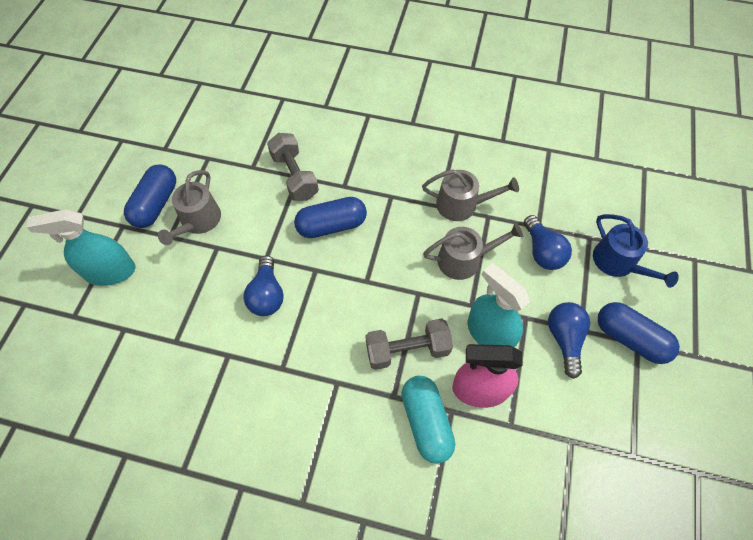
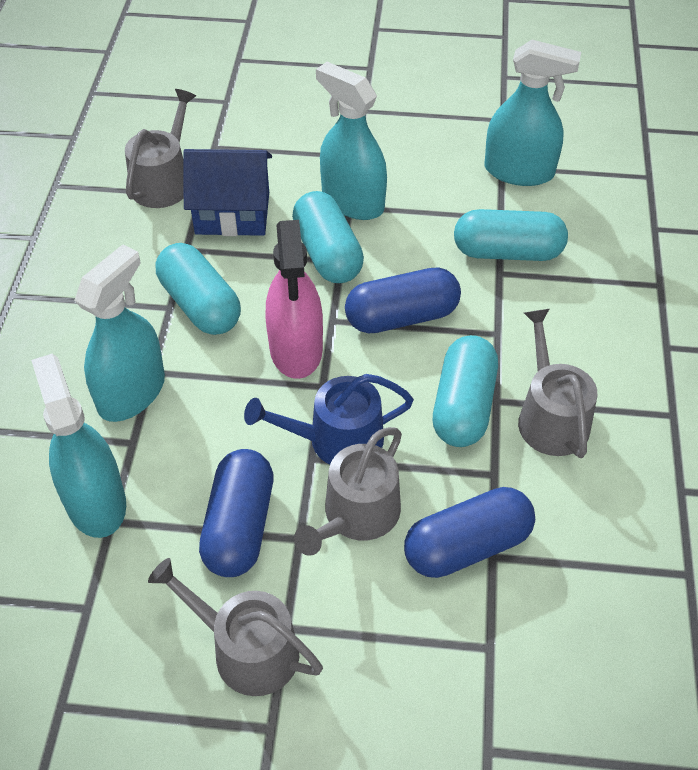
blue house: none = 0 -> [183,149,272,236] = 1
blue light bulb: [244,255,284,316] [524,215,572,270] [548,302,590,379] = 3 -> none = 0
grey dumbbell: [267,133,319,201] [365,318,453,370] = 2 -> none = 0
grey watering can: [158,170,221,245] [422,169,519,221] [423,223,523,280] = 3 -> [125,89,196,208] [148,558,323,696] [294,427,402,556] [518,309,597,458] = 4
turquoise capsule: [401,376,455,464] = 1 -> [156,243,241,335] [292,191,364,283] [433,335,498,447] [454,209,568,261] = 4
turquoise spray bottle: [26,209,136,286] [468,263,530,347] = 2 -> [31,354,126,538] [74,244,165,422] [316,62,387,220] [485,40,581,186] = 4

